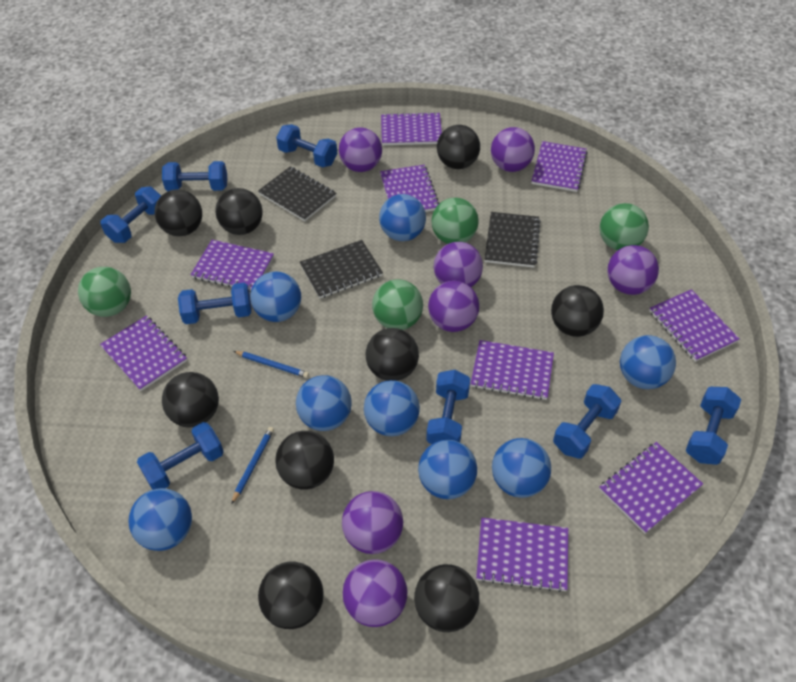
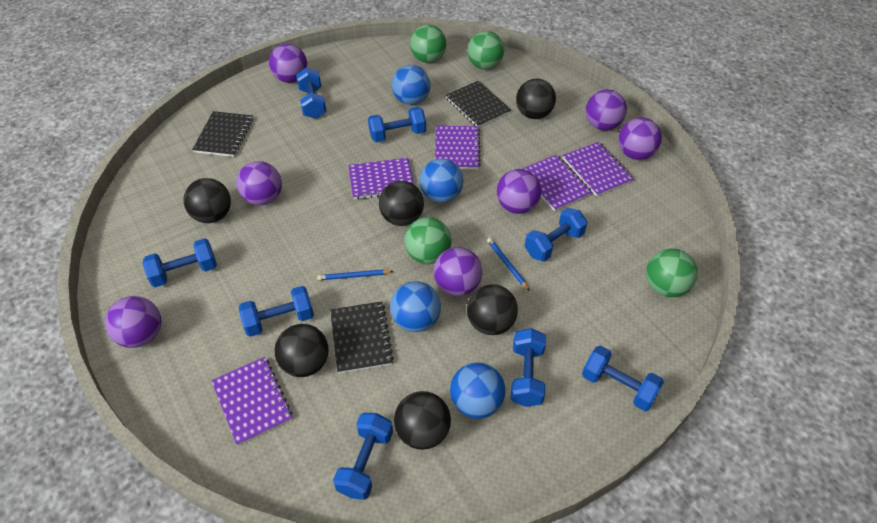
black ball: [155,190,202,236] [162,372,219,428] [215,188,263,235] [258,562,324,629] [275,431,334,490] [366,328,419,381] [414,564,479,632] [437,125,480,169] [551,285,604,337] = 9 -> [183,178,231,223] [275,324,329,377] [379,181,424,226] [394,391,451,450] [467,284,518,335] [516,79,556,119] = 6
blue ball: [128,488,192,551] [250,272,301,322] [296,375,352,431] [364,380,420,436] [379,194,426,241] [418,440,477,499] [492,438,551,498] [620,335,676,389] = 8 -> [390,281,441,332] [392,65,430,105] [419,159,463,203] [450,362,505,419] = 4
purple notebook: [100,316,187,391] [190,240,274,292] [380,165,440,212] [381,112,442,145] [471,340,554,400] [476,518,568,592] [531,141,588,192] [599,442,703,534] [649,289,740,362] = 9 -> [211,357,293,446] [348,158,414,200] [435,126,481,169] [523,155,592,211] [563,142,634,196] = 5

